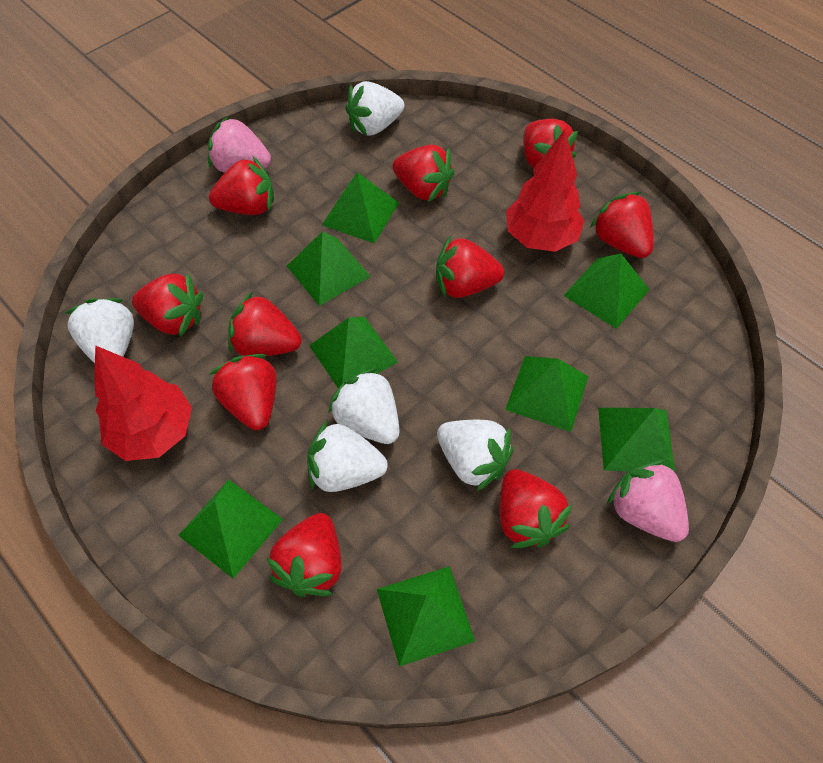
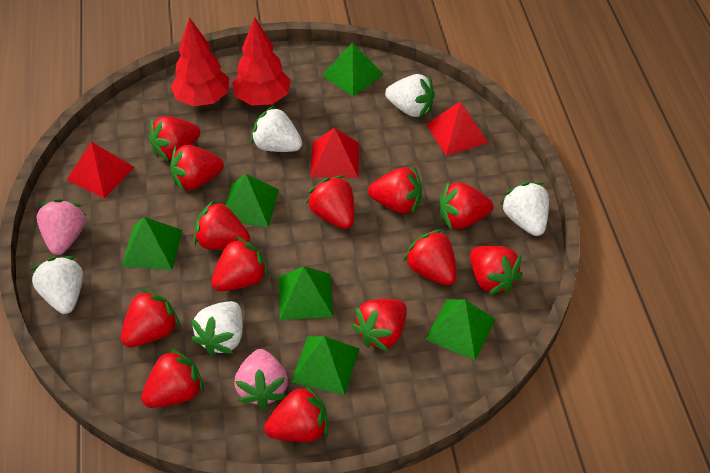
green pyramid: [178,480,283,579] [287,231,371,306] [309,317,398,388] [322,172,399,244] [377,566,475,667] [505,356,589,432] [563,254,650,329] [598,408,675,472] = 8 -> [122,217,182,270] [225,174,279,227] [279,266,333,320] [291,336,360,395] [322,42,384,97] [425,299,496,360] = 6
red pyramid: none = 0 -> [67,142,134,198] [310,128,359,178] [426,101,488,156] = 3
red strawberry: [132,273,203,337] [209,156,274,215] [209,354,277,430] [228,292,302,356] [266,513,342,597] [392,145,455,202] [436,236,504,298] [500,469,572,548] [523,119,578,168] [590,192,654,258] = 10 -> [121,289,180,347] [141,348,204,408] [149,116,200,161] [170,145,224,191] [194,200,250,250] [211,237,268,291] [264,384,328,442] [306,175,354,229] [352,299,407,352] [368,167,422,214] [403,229,457,286] [439,181,493,229] [470,246,523,295] = 13

